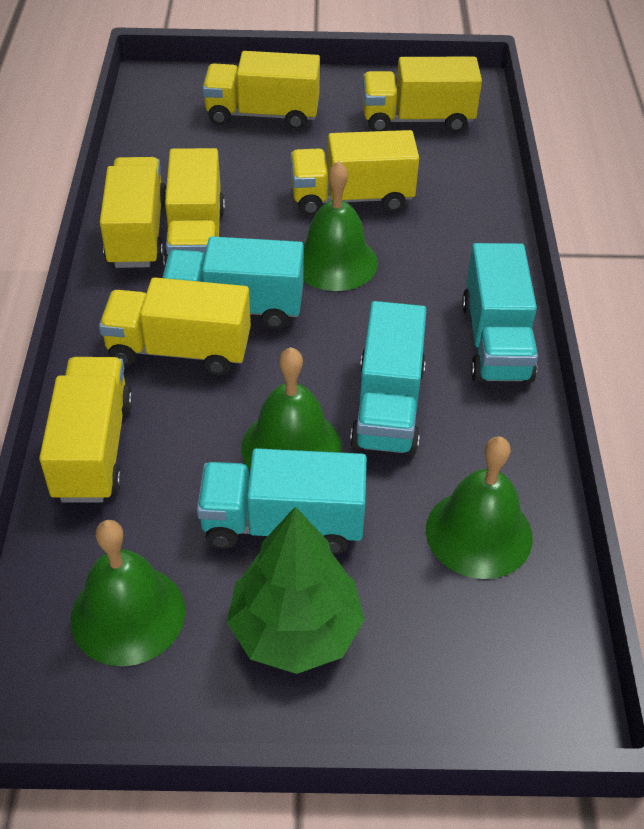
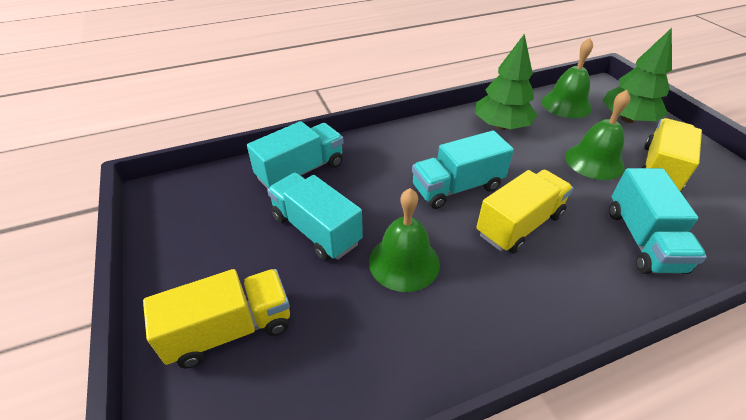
green bell: [71,520,185,666] [242,347,342,470] [303,161,378,291] [426,436,533,579] = 4 -> [369,188,440,292] [541,38,593,118] [565,90,630,180] = 3
green tree: [227,507,365,674] = 1 -> [475,34,537,130] [602,28,672,123] = 2
yellow truck: [39,357,133,503] [99,277,251,375] [100,157,166,268] [163,148,225,267] [202,51,320,130] [290,130,419,215] [363,57,482,133] = 7 -> [143,269,290,368] [476,170,573,254] [642,118,702,192] = 3

